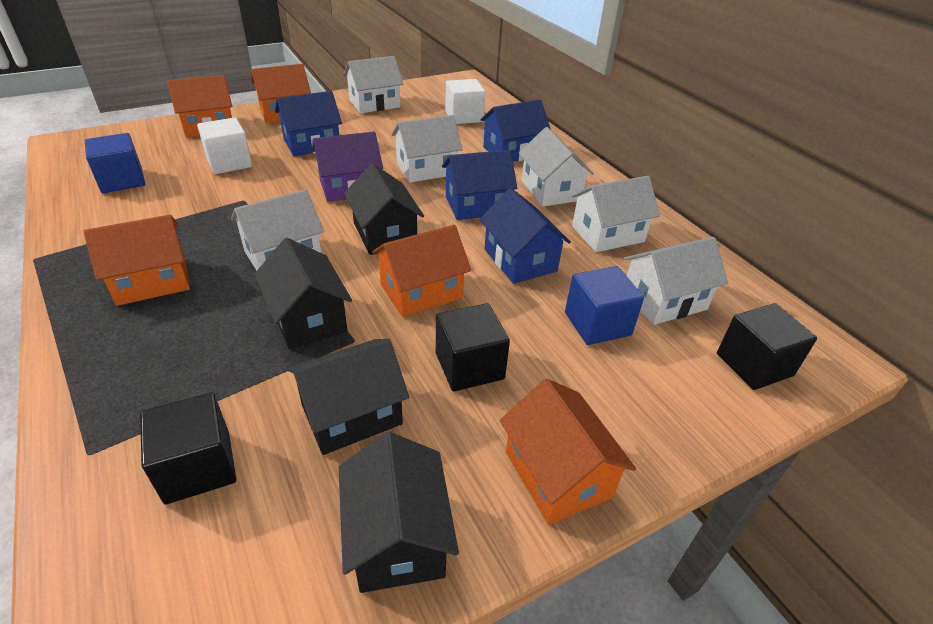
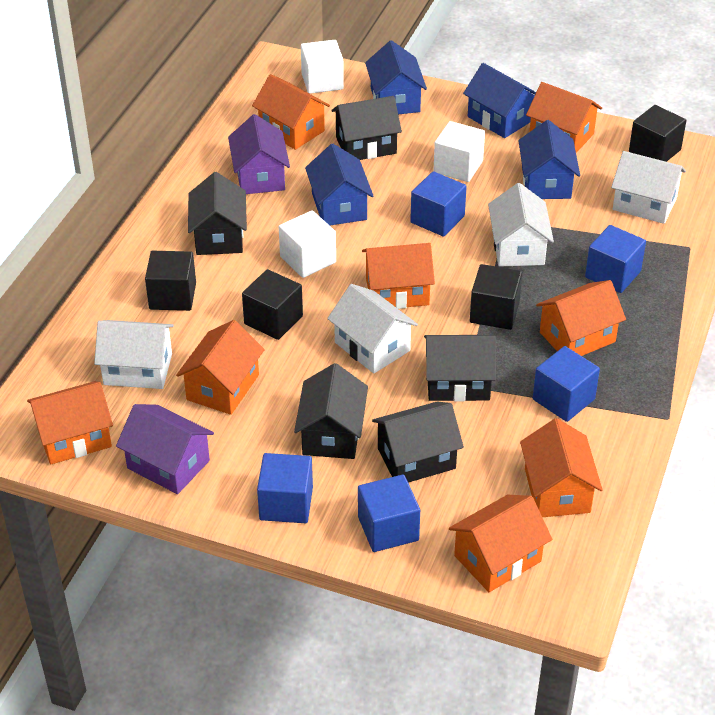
black cube: [140,393,236,505] [436,303,510,391] [717,303,817,390] = 3 -> [145,251,196,311] [242,269,303,340] [470,264,522,330] [629,105,686,162] = 4
black house: [254,238,352,350] [287,339,409,455] [339,432,459,593] [344,164,424,255] = 4 -> [188,172,247,255] [294,363,368,459] [331,96,402,160] [372,401,464,483] [424,335,496,402] = 5
blue cube: [85,133,145,193] [565,266,644,345] = 2 -> [257,453,313,523] [358,474,420,552] [410,171,467,237] [533,346,600,422] [585,225,646,293] = 5
orange house: [84,215,190,306] [167,75,232,137] [251,64,311,123] [372,225,471,317] [500,379,636,525] = 5 -> [27,381,113,464] [176,320,265,415] [252,74,330,150] [362,243,435,309] [449,495,552,592] [520,418,603,517] [526,82,602,153] [536,280,626,356] = 8
purple house: [312,131,383,202] = 1 -> [116,404,214,494] [228,114,290,194] = 2
white cube: [197,117,252,174] [445,79,485,124] = 2 -> [279,210,336,278] [301,40,344,94] [433,121,485,182] = 3
white house: [231,189,324,271] [343,56,403,113] [391,115,463,183] [519,127,594,207] [572,176,660,252] [624,237,728,325] = 6 -> [94,320,174,389] [327,284,418,374] [488,183,554,267] [611,151,686,224] = 4

